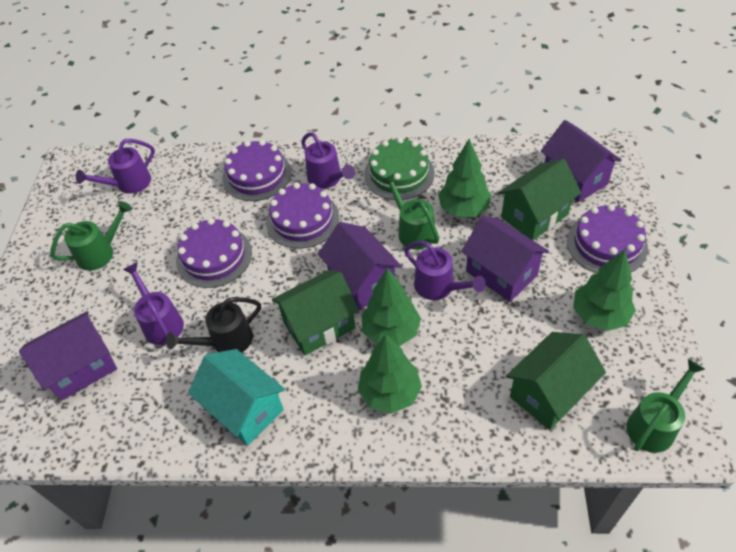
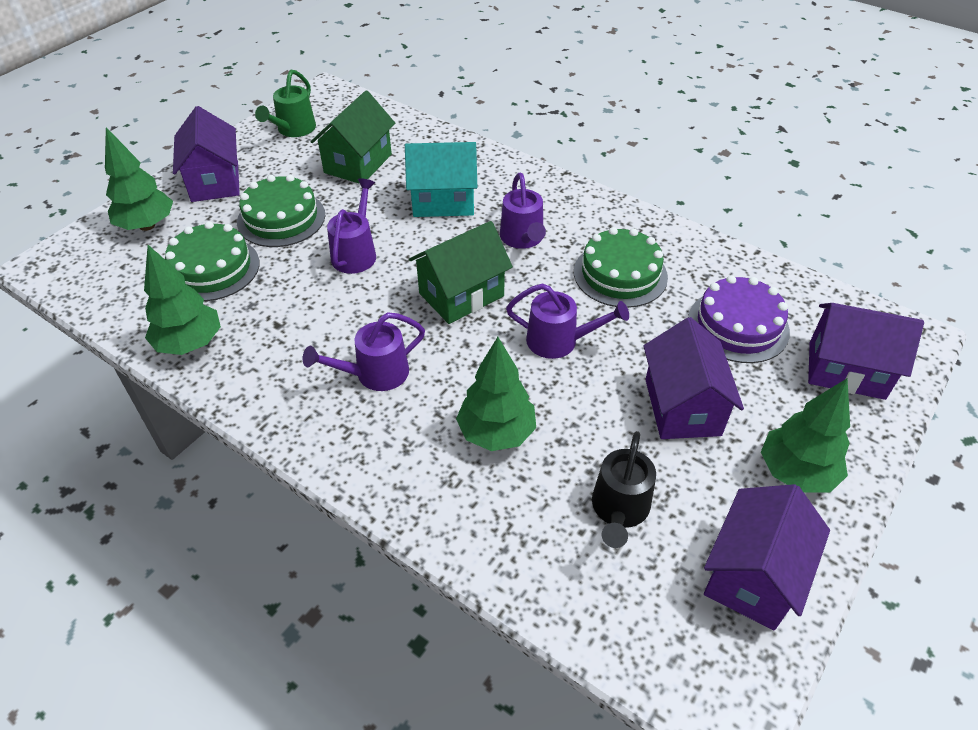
green cake: [364,137,435,200] = 1 -> [165,221,260,301] [237,175,325,247] [574,227,668,308] = 3
green house: [272,270,359,355] [498,159,581,240] [506,332,606,430] = 3 -> [311,91,395,184] [409,221,513,324] = 2
green watering can: [50,201,132,271] [382,173,439,250] [626,359,705,453] = 3 -> [255,70,316,137] = 1
purple cake: [176,218,252,288] [222,140,292,201] [266,182,339,249] [567,204,648,273] = 4 -> [688,275,790,363] = 1

